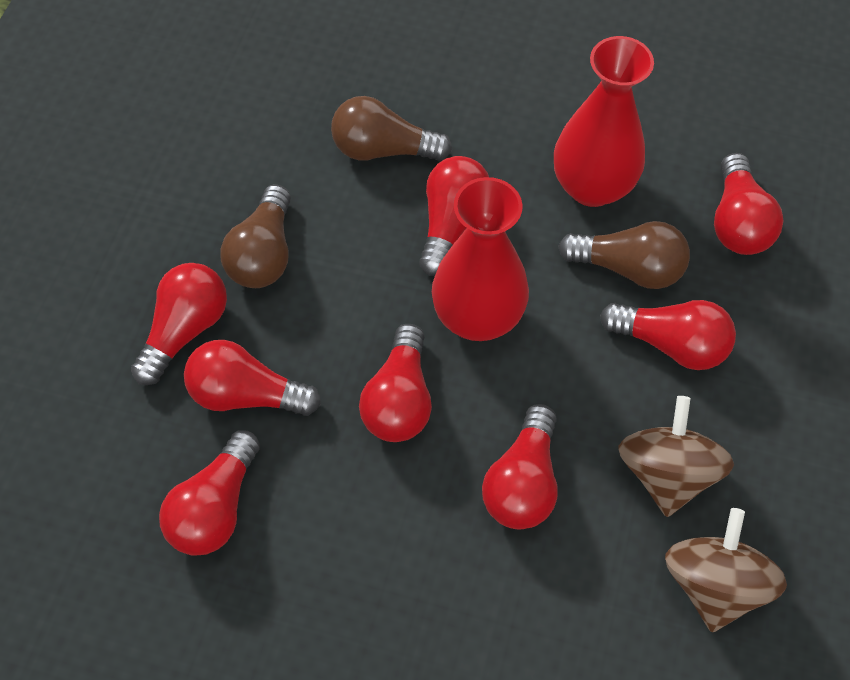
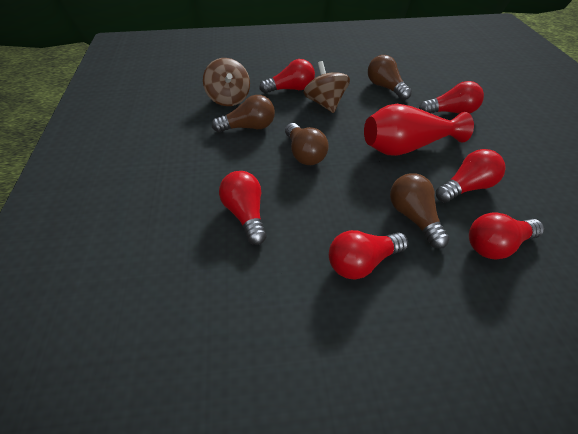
brown light bulb: [220,185,291,288] [331,96,452,161] [558,221,690,289] = 3 -> [212,95,275,133] [285,123,329,165] [368,55,412,100] [390,173,450,249] = 4
red light bulb: [131,263,227,385] [159,430,260,556] [184,340,321,416] [359,324,432,442] [419,156,489,276] [482,404,558,529] [600,300,736,370] [714,153,783,255] = 8 -> [219,171,267,245] [259,59,315,94] [329,230,408,280] [419,81,484,114] [436,149,506,203] [469,212,544,260] = 6
red vase: [432,177,529,341] [554,36,654,207] = 2 -> [364,104,474,156] = 1

